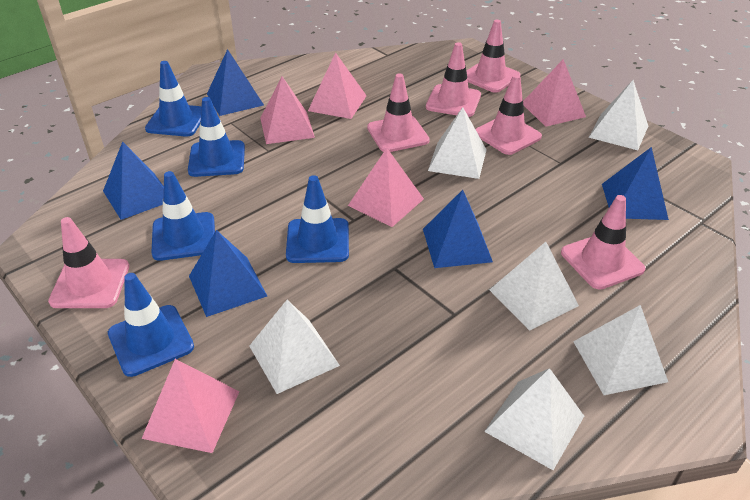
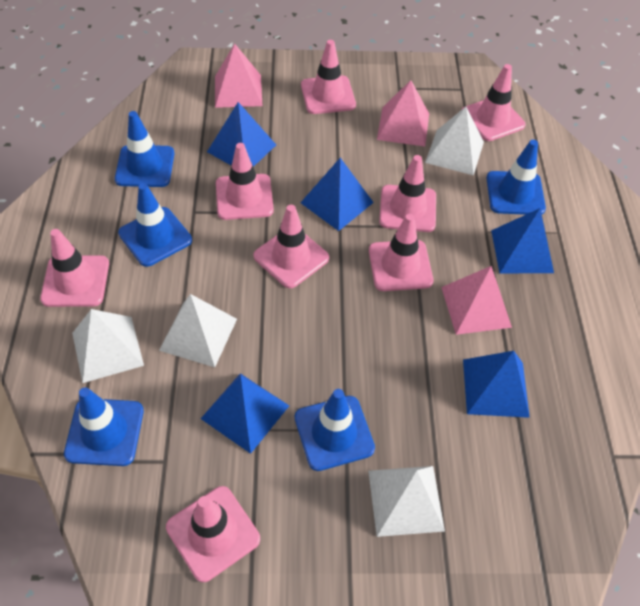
pink pyramid: [142,359,240,453] [260,76,315,144] [308,52,367,119] [348,148,424,227] [523,59,586,127] = 5 -> [215,44,262,108] [377,80,429,147] [441,266,512,335] = 3
pink traffic cone: [48,217,129,308] [367,73,430,152] [426,42,481,117] [466,20,520,93] [475,74,542,155] [561,195,645,289] = 6 -> [40,229,109,307] [166,486,260,582] [216,143,274,220] [253,205,329,288] [301,40,356,114] [369,214,433,291] [379,155,436,232] [461,64,526,141] = 8
white pyramid: [249,300,340,394] [428,107,487,179] [484,368,584,470] [489,242,579,331] [573,305,668,395] [589,80,648,150] = 6 -> [72,309,144,383] [159,294,237,367] [368,466,445,537] [425,107,484,175] = 4

